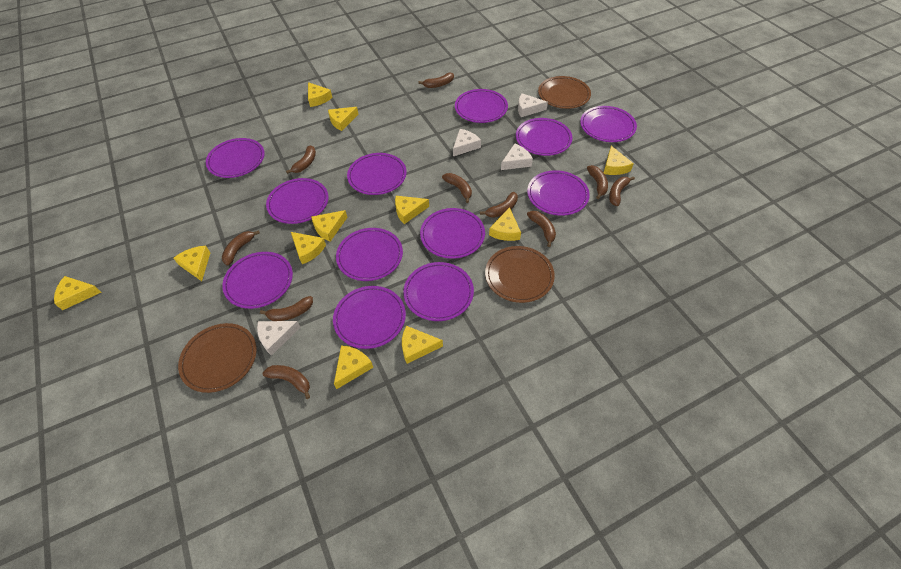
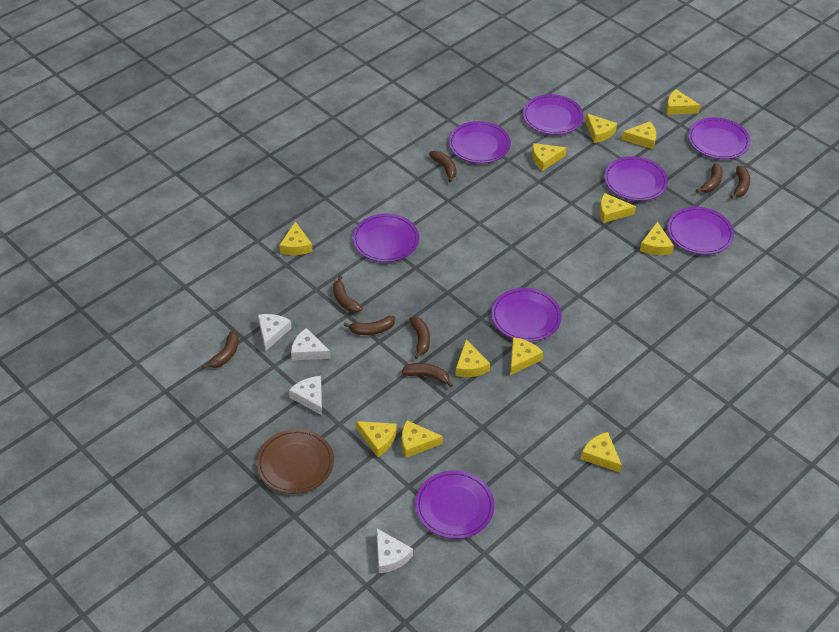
brown banana: [222,230,260,266] [260,296,313,321] [262,365,310,399] [286,145,316,174] [418,73,454,88] [442,173,472,203] [480,192,518,218] [527,211,556,247] [587,165,608,199] [609,177,635,206] = 10 -> [202,331,239,369] [333,276,363,313] [344,316,395,335] [401,363,453,387] [410,317,430,359] [429,151,456,182] [696,164,723,193] [730,166,750,198] = 8
brown plate: [178,323,257,393] [485,246,555,303] [538,76,591,109] = 3 -> [256,429,334,494] = 1
purple plate: [206,138,265,178] [222,252,293,309] [266,178,328,224] [333,286,406,349] [336,228,403,281] [347,153,407,195] [403,262,474,321] [420,208,485,259] [455,89,508,123] [516,118,572,156] [527,170,590,216] [580,106,637,142] = 12 -> [352,214,419,262] [415,470,495,539] [449,121,511,163] [491,288,562,342] [523,94,584,135] [604,156,668,201] [667,207,734,255] [688,117,751,159] = 8
yellow cheese: [54,276,101,310] [174,246,210,281] [291,232,326,264] [308,82,332,107] [311,210,348,242] [328,107,359,131] [334,346,373,389] [395,196,429,224] [402,326,443,364] [489,207,521,241] [603,146,634,175] = 11 -> [279,222,313,255] [356,421,397,457] [402,420,443,458] [455,339,490,377] [510,337,543,375] [532,143,567,171] [581,432,622,473] [585,113,617,143] [599,193,636,223] [621,122,656,149] [640,222,674,255] [666,89,701,115] = 12

